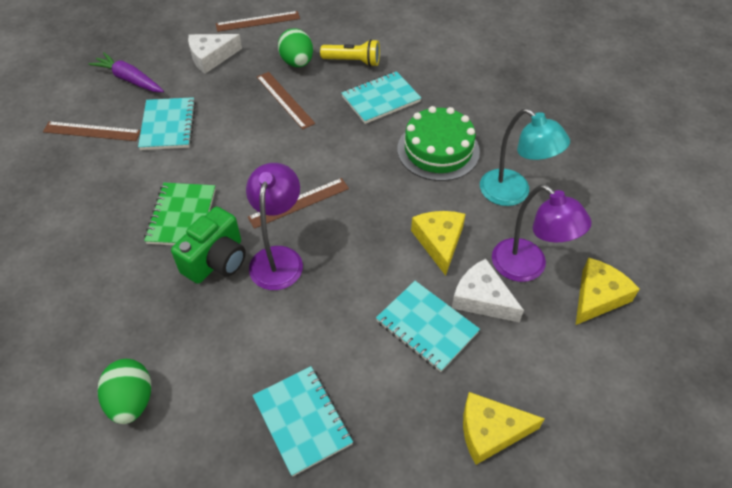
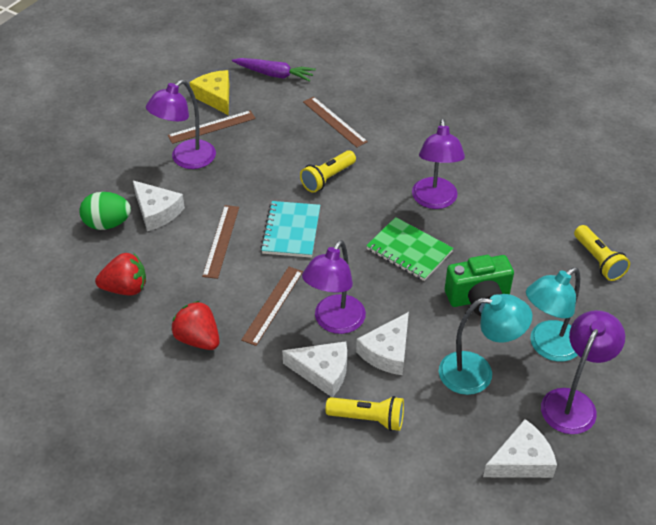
green cake: [397,106,480,181] = 1 -> none = 0
green egg: [98,359,151,424] [278,28,313,67] = 2 -> [79,192,131,230] = 1
purple lamp: [246,163,303,290] [492,184,592,282] = 2 -> [146,80,216,169] [302,240,366,334] [412,119,465,209] [541,310,625,434] = 4
red strawberry: none = 0 -> [95,253,146,296] [171,301,219,350] = 2
turquoise lamp: [480,108,570,206] = 1 -> [439,294,532,395] [526,267,580,362] = 2
turquoise notebook: [138,97,196,150] [252,366,353,477] [341,71,421,124] [376,281,480,372] = 4 -> [260,201,320,258] = 1
white cheese: [188,34,242,74] [452,259,524,323] = 2 -> [133,180,185,231] [282,341,347,398] [356,312,409,375] [483,419,557,478] = 4
yellow cheese: [411,211,465,276] [463,392,545,465] [576,258,640,325] = 3 -> [189,70,229,115] = 1
yellow flashlight: [320,39,380,67] = 1 -> [300,150,356,193] [326,396,404,431] [574,225,630,281] = 3

